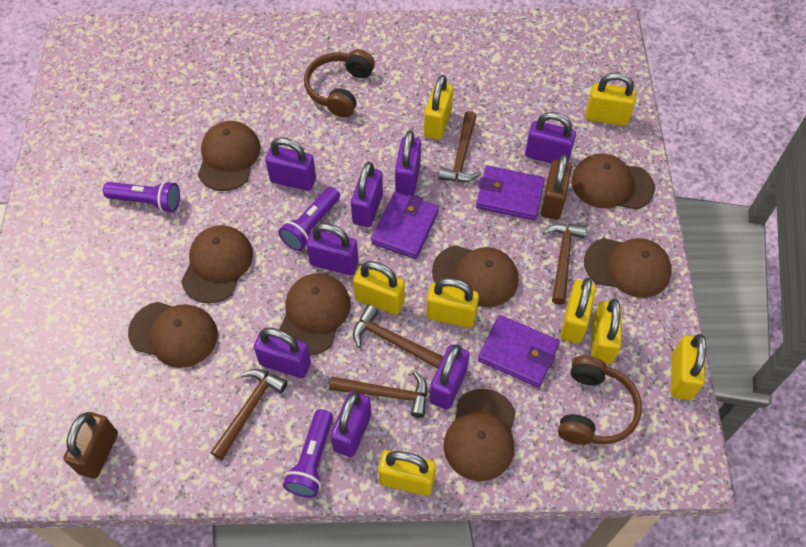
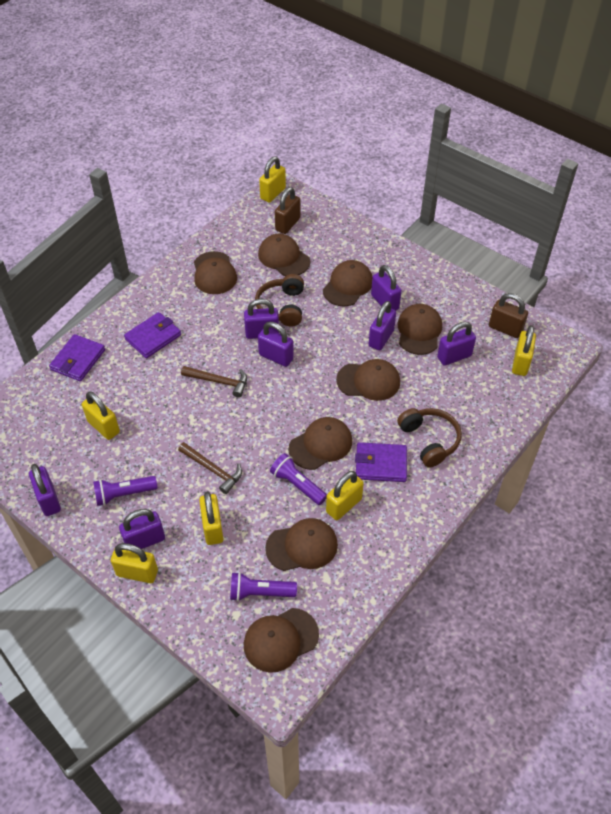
brown hammer: [210,369,288,460] [329,371,427,418] [353,304,443,369] [438,111,481,182] [543,224,587,305] = 5 -> [178,442,242,494] [181,366,247,398] = 2
purple padlock: [254,328,311,378] [265,137,316,191] [306,223,358,275] [330,391,371,457] [351,162,383,227] [395,130,421,196] [429,344,469,409] [525,112,576,163] = 8 -> [29,464,61,516] [119,509,165,549] [244,299,279,339] [258,322,294,367] [369,301,396,350] [371,265,402,310] [437,321,476,366] = 7
yellow padlock: [353,261,405,315] [378,450,436,496] [424,75,453,140] [426,278,479,328] [561,278,596,343] [586,73,636,126] [591,299,622,364] [671,334,706,400] = 8 -> [82,391,120,440] [111,543,158,583] [199,491,223,545] [259,156,286,203] [326,471,364,520] [512,325,536,376] = 6

